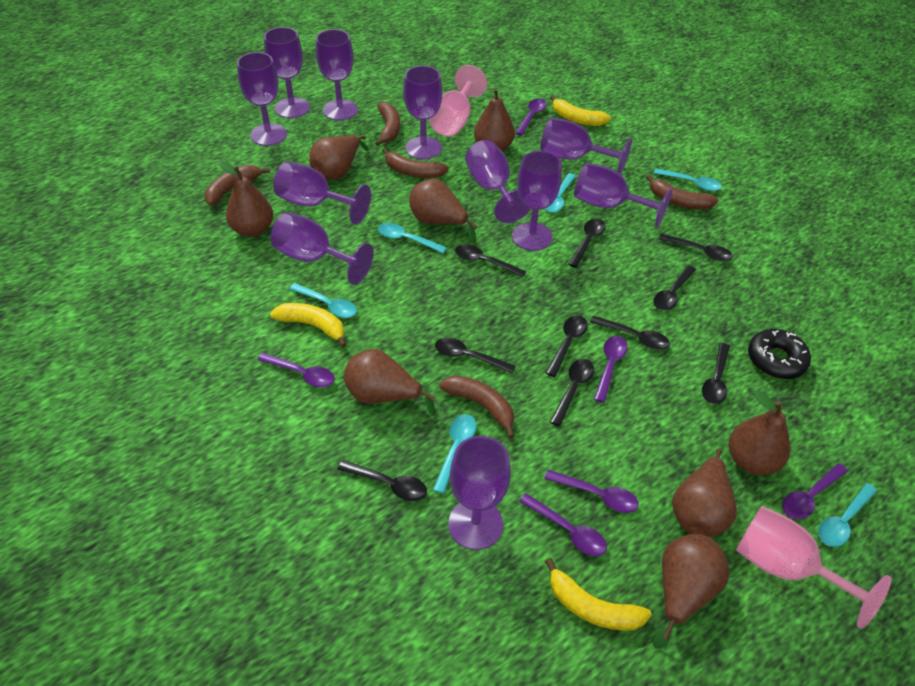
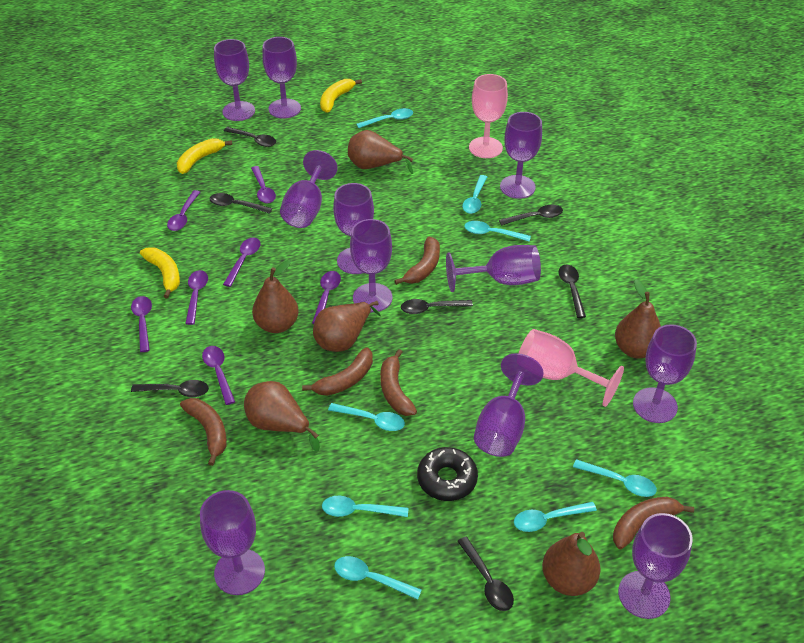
black spoon: [337,460,427,501] [435,338,516,374] [455,244,526,277] [546,315,588,377] [550,359,594,426] [568,218,606,268] [590,316,670,350] [653,265,696,311] [659,234,733,262] [702,343,730,404] = 10 -> [131,380,209,397] [209,193,272,214] [224,127,276,147] [401,299,473,314] [457,537,514,611] [499,205,563,226] [559,265,586,318] = 7
brown pear: [218,161,273,237] [309,135,369,180] [344,349,436,415] [409,179,477,243] [474,88,515,152] [653,534,729,649] [672,449,737,538] [729,390,790,475] = 8 -> [244,381,320,452] [252,260,299,333] [313,301,381,352] [348,130,413,174] [542,532,601,596] [615,279,661,358] = 6
purple spoon: [257,353,335,387] [515,98,547,136] [519,493,607,556] [544,469,639,513] [594,336,628,403] [782,463,848,519] = 6 -> [131,296,152,352] [167,190,200,231] [185,270,208,325] [202,346,235,405] [223,237,261,287] [251,166,276,203] [312,271,341,324] = 7
turquoise spoon: [289,283,357,318] [378,223,447,253] [433,414,476,494] [545,173,576,213] [653,168,722,191] [818,483,877,547] = 6 -> [322,496,408,517] [328,403,405,431] [334,556,422,600] [356,108,413,128] [462,175,487,214] [464,221,531,242] [514,502,597,532] [573,459,657,497] = 8

